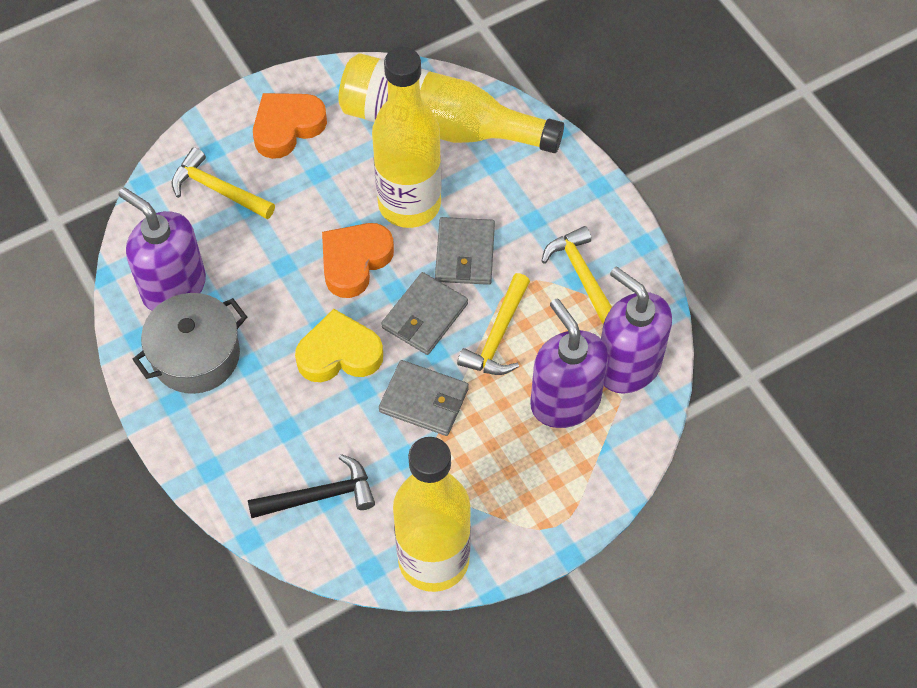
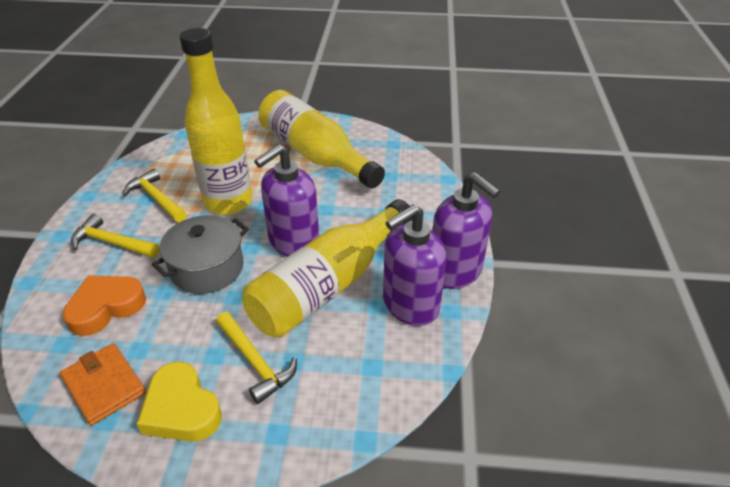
black hammer: [248,454,375,518] = 1 -> none = 0
grey wallet: [379,360,469,436] [381,272,468,355] [435,217,495,285] = 3 -> none = 0
orange heart: [253,93,327,159] [322,223,394,298] = 2 -> [63,275,146,336] = 1
orange wallet: none = 0 -> [60,343,146,426] = 1

